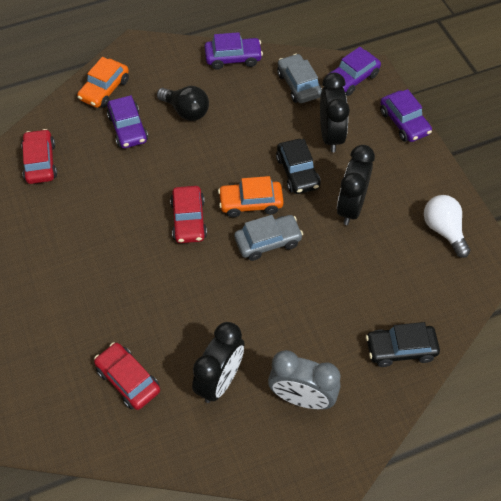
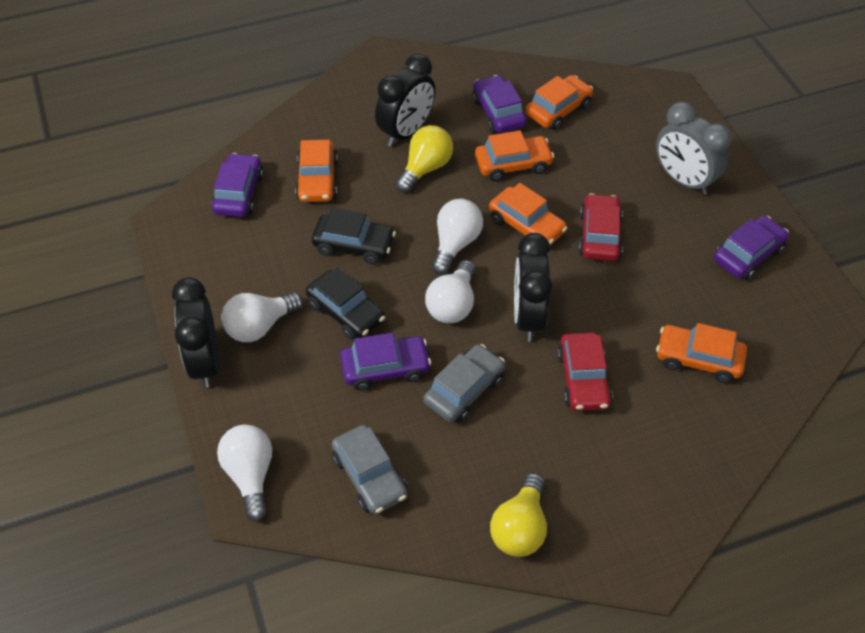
black light bulb: [157,86,209,121] = 1 -> none = 0
orange car: [77,57,129,108] [218,176,284,217] = 2 -> [295,140,338,202] [475,130,554,181] [489,183,568,245] [525,75,593,130] [656,323,747,383] = 5
red car: [21,129,57,184] [94,343,160,410] [170,186,207,243] = 3 -> [557,332,613,411] [579,193,623,261] = 2
white light bulb: [424,195,470,258] = 1 -> [217,425,272,522] [221,292,303,342] [425,260,475,323] [432,199,483,275] = 4
yellow light bulb: none = 0 -> [396,125,453,193] [490,473,547,557] = 2

